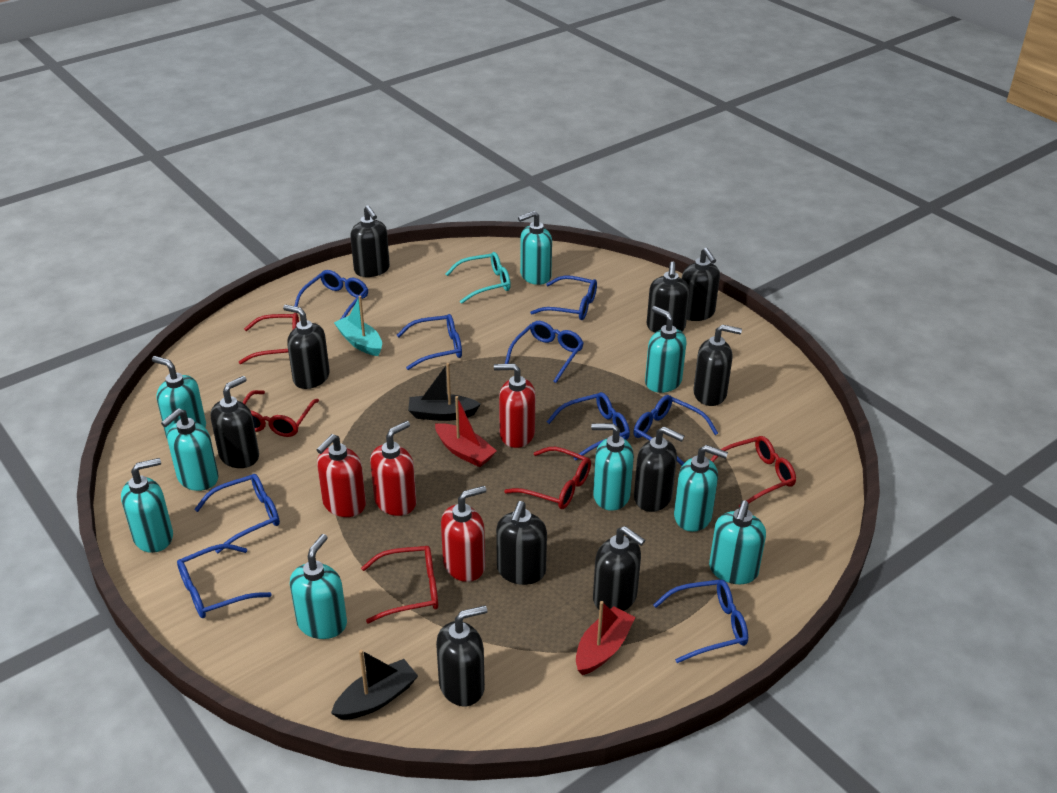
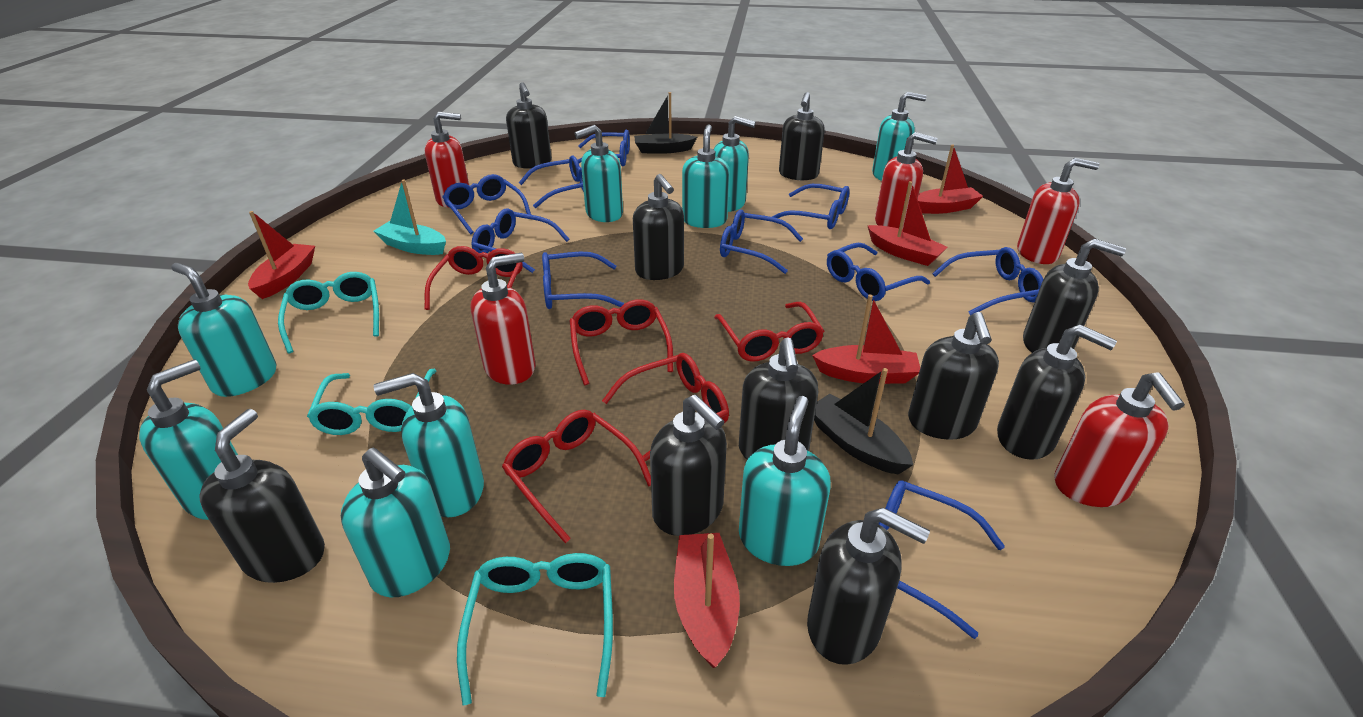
blue glasses: [177,544,271,618] [194,474,280,553] [294,270,368,319] [397,314,462,370] [505,321,584,383] [530,275,597,320] [547,392,630,461] [633,395,718,466] [653,580,748,663] = 9 -> [442,174,531,234] [472,209,570,273] [518,155,584,208] [542,252,624,309] [569,130,630,167] [720,210,803,274] [772,184,850,229] [827,243,930,301] [879,480,1005,639] [932,247,1043,315] = 10
red boat: [435,396,497,467] [576,601,636,675] = 2 -> [248,211,315,299] [674,533,740,668] [812,295,920,384] [867,181,948,266] [918,144,983,214] = 5
red soap dispenser: [316,434,366,517] [370,421,416,516] [441,486,486,582] [494,364,535,448] = 4 -> [425,112,469,207] [471,253,535,385] [875,132,938,229] [1017,158,1099,264] [1054,372,1185,507] = 5
turquoise glasses: [445,252,511,304] = 1 -> [278,272,379,353] [307,369,436,435] [457,553,613,706] = 3

